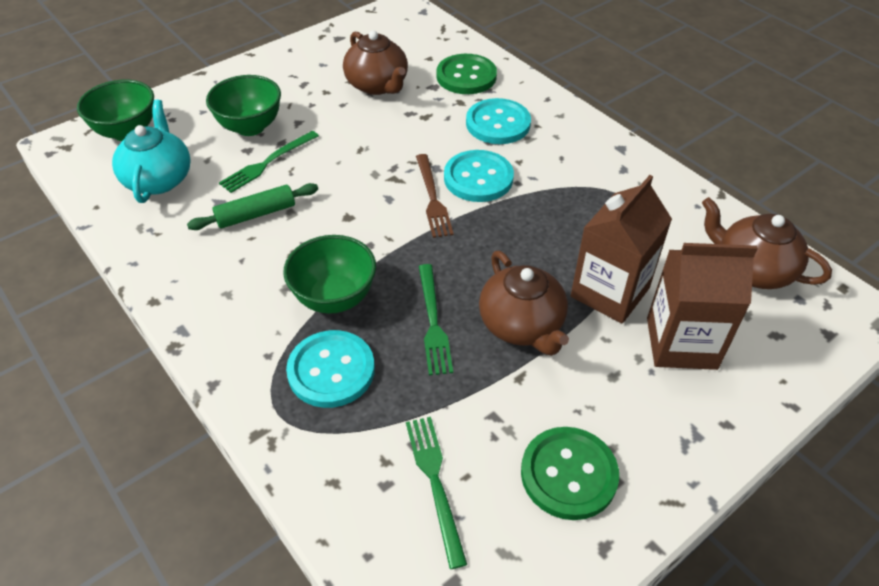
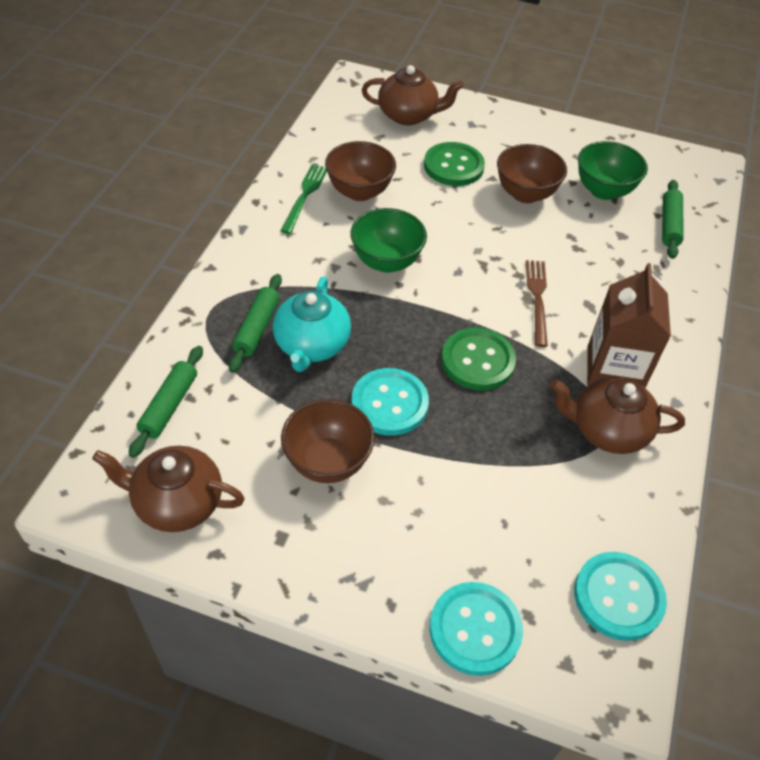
brown bowl: none = 0 -> [281,399,375,483] [325,141,396,201] [497,144,567,203] = 3
brown carton: [571,175,672,324] [647,243,758,370] = 2 -> [587,263,671,388] = 1
green bowl: [77,80,154,141] [206,75,281,136] [283,235,376,314] = 3 -> [350,208,427,273] [578,141,648,200] = 2
green fork: [219,131,319,193] [406,417,467,569] [419,264,453,375] = 3 -> [281,164,327,234] = 1
green rolling pin: [187,183,318,230] = 1 -> [129,346,203,458] [229,274,282,373] [662,180,684,259] = 3

